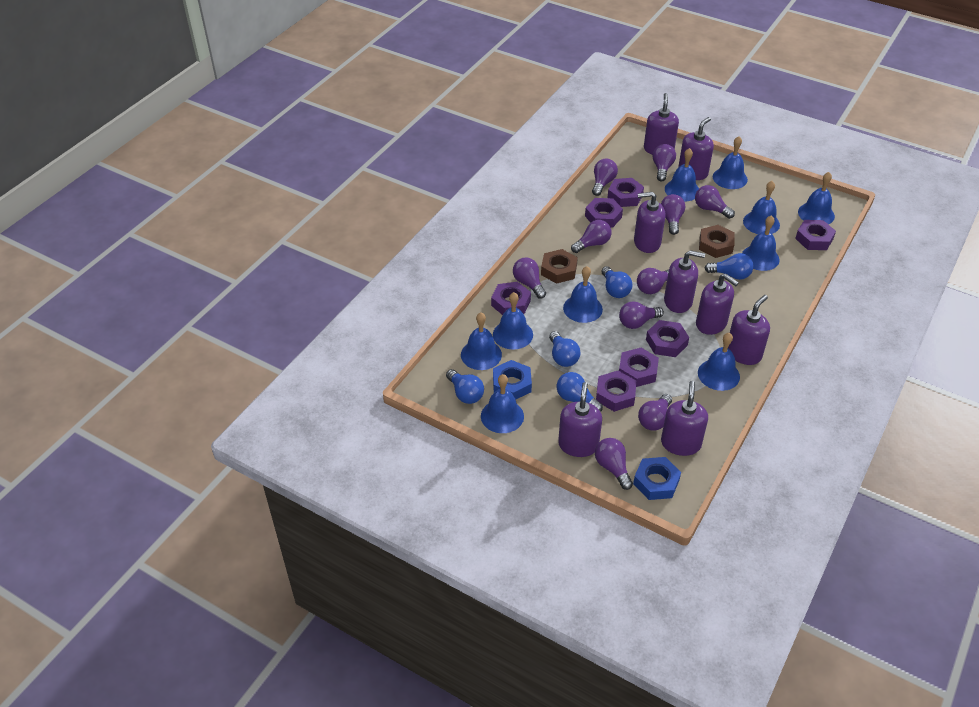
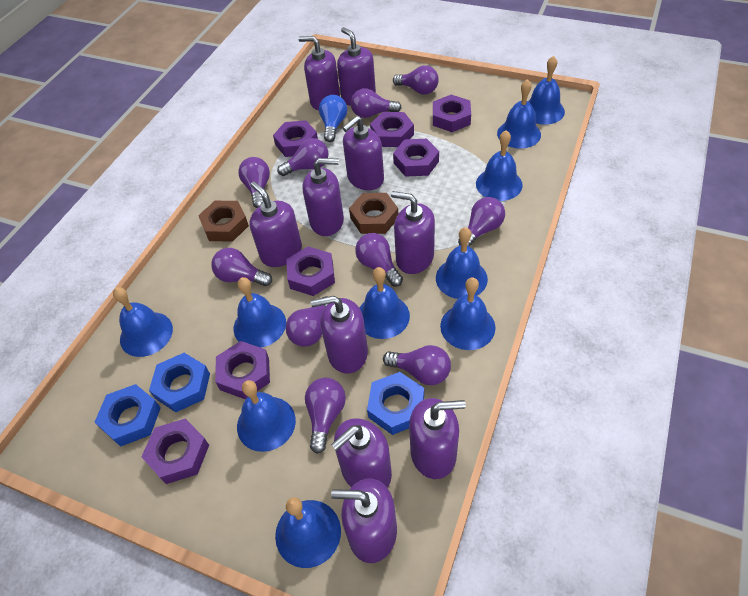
blue light bulb: [446,369,484,404] [549,331,580,367] [557,372,603,412] [601,266,633,298] [705,253,753,280] = 5 -> [319,95,347,142] = 1
blue nut: [493,360,532,400] [633,457,681,500] = 2 -> [95,384,161,447] [149,353,210,412] [367,372,424,435] = 3
purple soap dispenser: [558,382,602,457] [634,192,666,253] [644,93,679,155] [661,381,708,456] [664,250,705,313] [678,117,714,180] [696,274,739,335] [728,295,770,365] = 8 -> [249,182,302,267] [299,36,340,110] [302,158,344,236] [311,296,368,374] [331,418,392,488] [331,478,397,563] [337,27,376,106] [343,116,384,190] [391,191,435,274] [409,398,466,479] = 10

